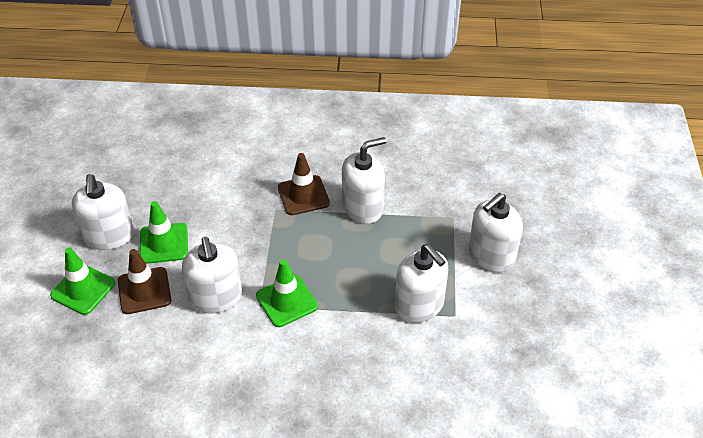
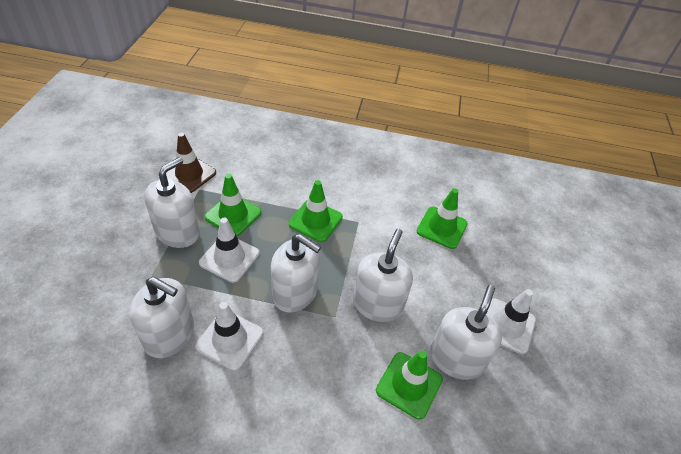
brown traffic cone: [118,249,171,314] [278,153,330,215] = 2 -> [166,133,216,193] = 1
green traffic cone: [50,248,116,315] [140,201,188,264] [256,259,318,327] = 3 -> [204,174,261,236] [288,180,343,242] [376,350,443,420] [417,188,468,249] = 4
white traffic cone: none = 0 -> [195,302,263,371] [199,218,259,283] [486,289,536,354] = 3

